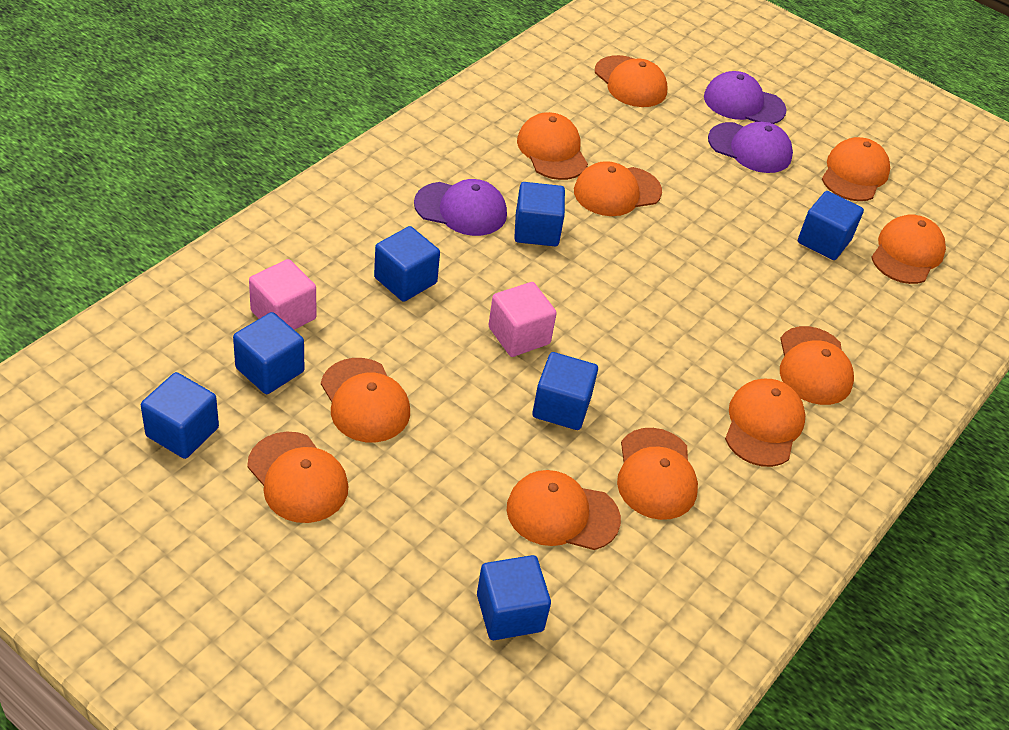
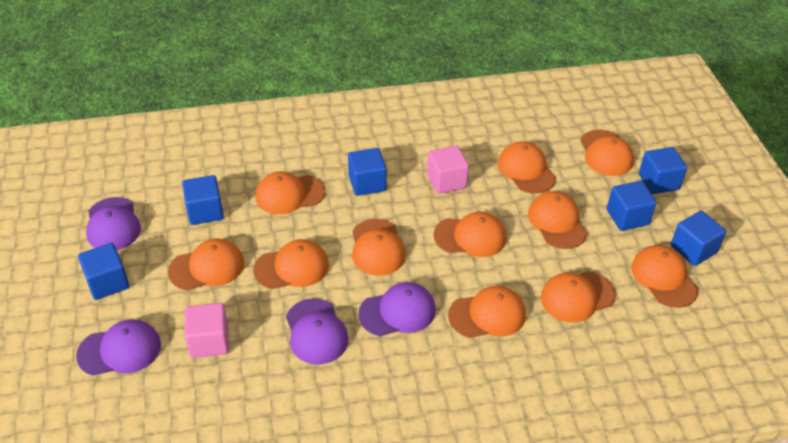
blue cube: [141,372,219,459] [233,312,304,394] [374,226,440,302] [477,555,551,640] [514,182,565,246] [532,352,598,430] [798,191,864,260] = 7 -> [78,243,129,300] [182,175,224,225] [348,148,387,196] [607,181,656,231] [639,147,687,194] [671,211,726,266] = 6
purple cap: [414,179,507,236] [704,71,786,124] [708,122,793,173] = 3 -> [76,319,161,376] [86,197,141,250] [286,298,349,364] [358,282,436,336] = 4

